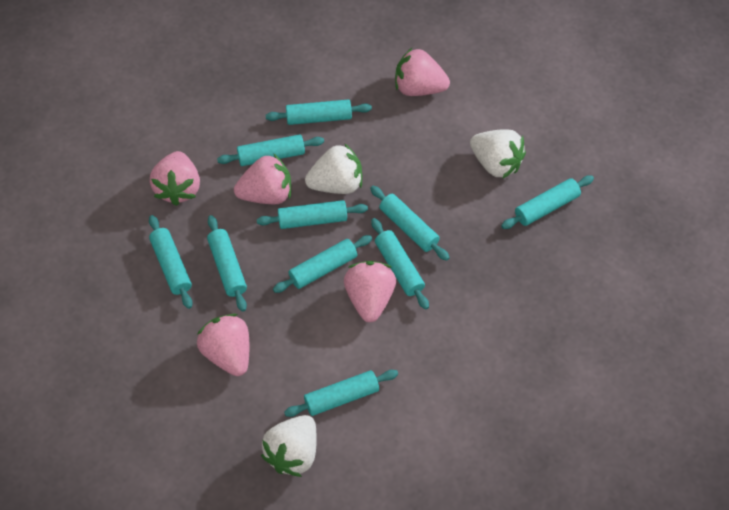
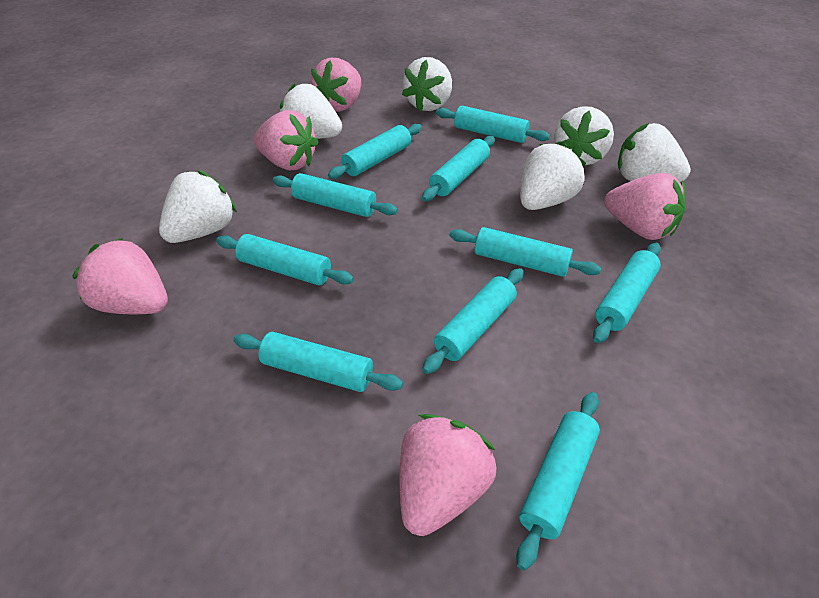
white strawberry: [261,415,317,477] [305,143,362,194] [470,129,526,179] = 3 -> [159,170,237,243] [280,83,342,139] [402,57,452,111] [520,142,586,210] [554,106,614,165] [618,123,691,182] = 6

